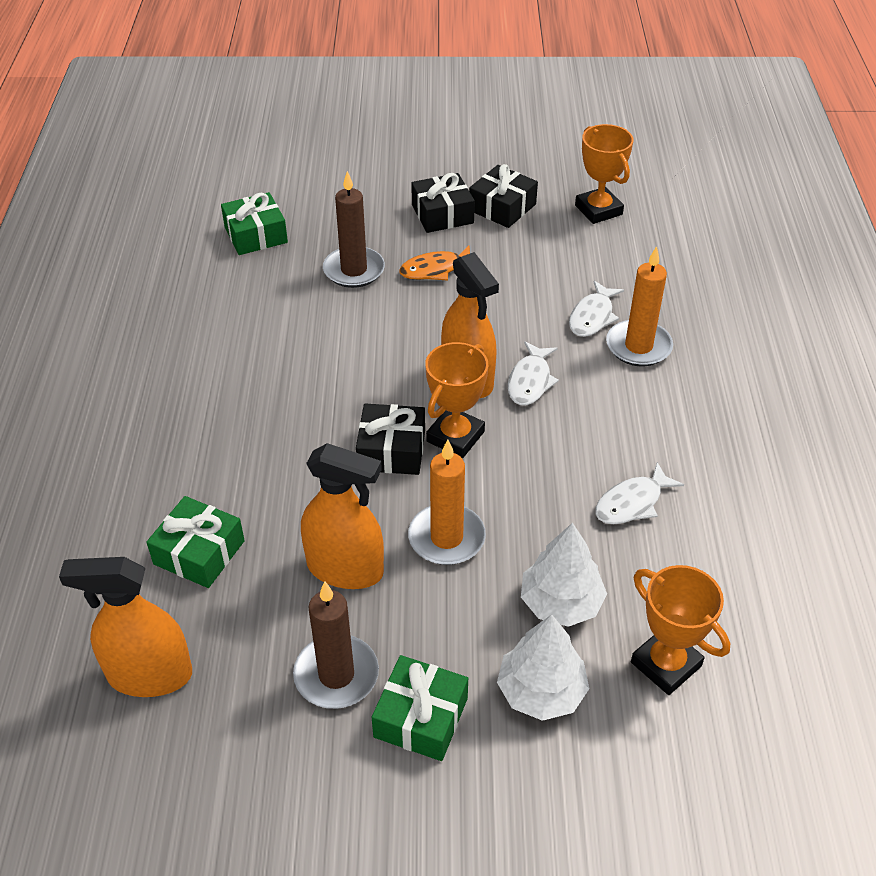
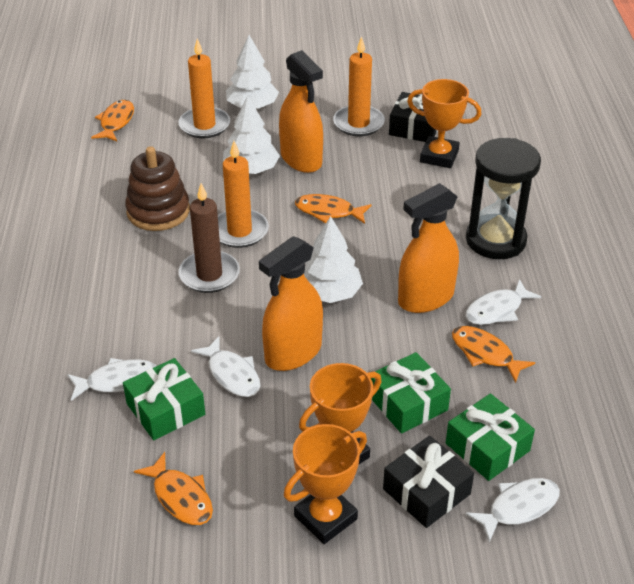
black gift: [356,403,425,475] [411,173,475,233] [469,164,538,228] = 3 -> [383,436,474,528] [389,92,438,142] = 2
black hourglass: none = 0 -> [466,138,541,259] = 1
brown candle: [293,581,379,709] [323,171,385,288] = 2 -> [178,183,240,293] = 1
brown stacking toy: none = 0 -> [125,146,190,231] = 1
orange candle: [408,440,486,565] [606,246,673,366] = 2 -> [178,38,230,138] [218,141,269,248] [333,36,385,136] = 3
orange fish: [399,245,470,281] = 1 -> [91,100,134,142] [134,452,213,525] [295,194,371,224] [452,326,535,383] = 4
white fish: [508,341,559,405] [569,280,624,337] [595,462,684,524] = 3 -> [67,358,156,401] [191,336,260,397] [466,279,541,325] [466,478,560,542] = 4
white tree: [497,614,589,721] [521,523,607,627] = 2 -> [223,95,280,174] [226,35,279,109] [304,216,363,303] = 3

